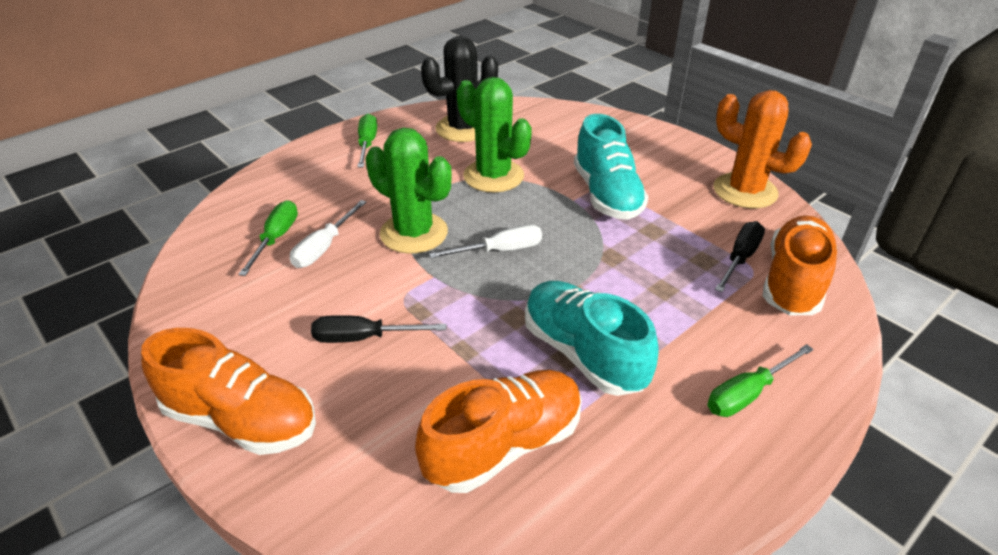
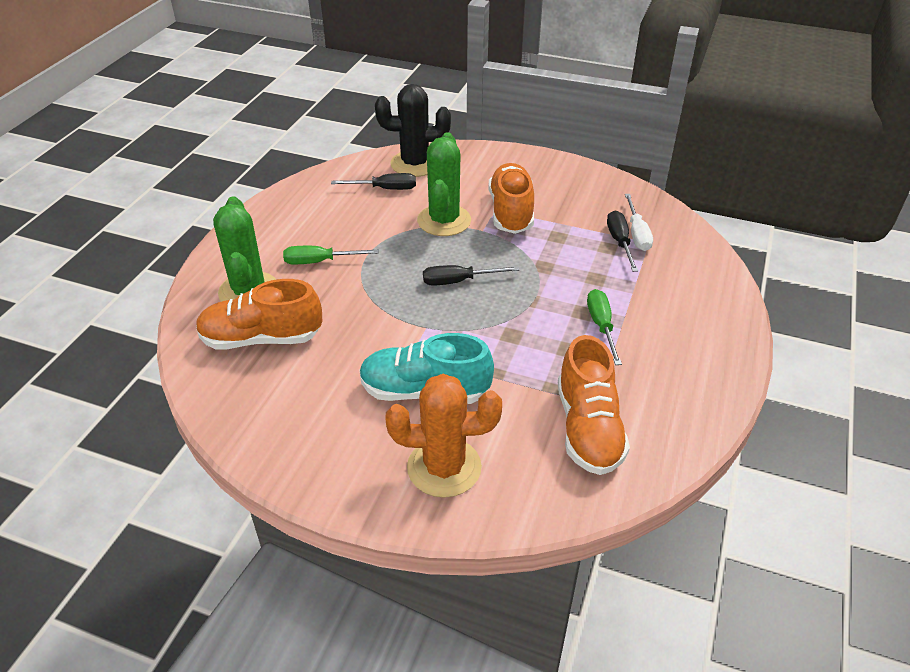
black screwdriver: [311,315,447,343] [715,221,765,292] = 2 -> [331,173,416,190] [423,265,519,286] [607,211,638,272] = 3
green screwdriver: [238,200,298,276] [357,114,377,168] [707,344,814,417] = 3 -> [283,246,379,264] [587,289,622,365] = 2
turquoise shoe: [525,281,659,396] [574,114,649,220] = 2 -> [359,333,494,404] = 1
white screwdriver: [290,200,367,268] [429,224,542,258] = 2 -> [625,194,653,251] = 1

